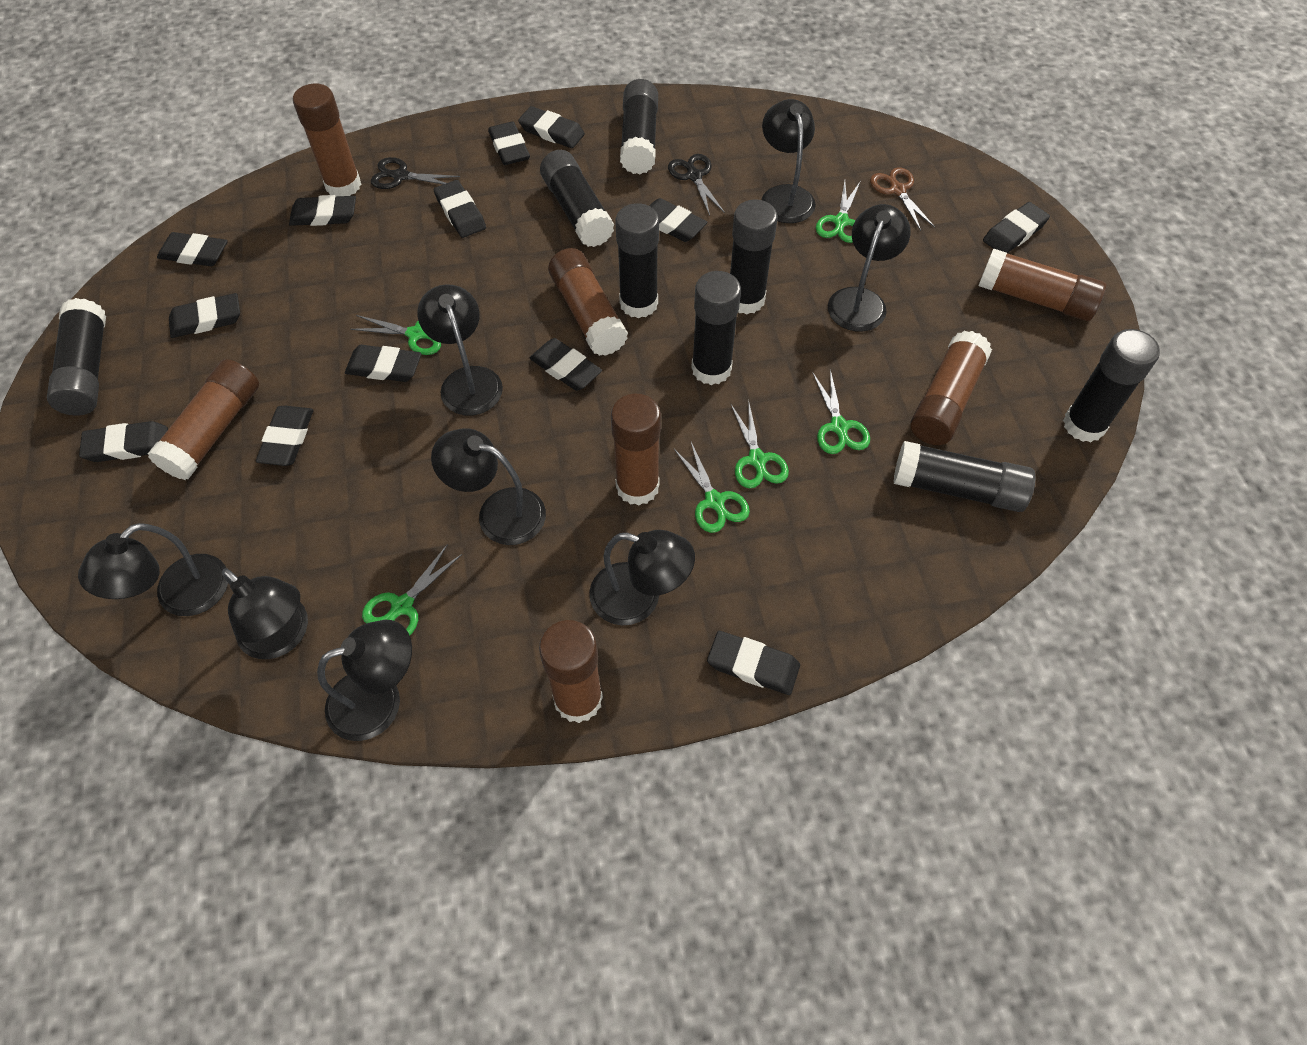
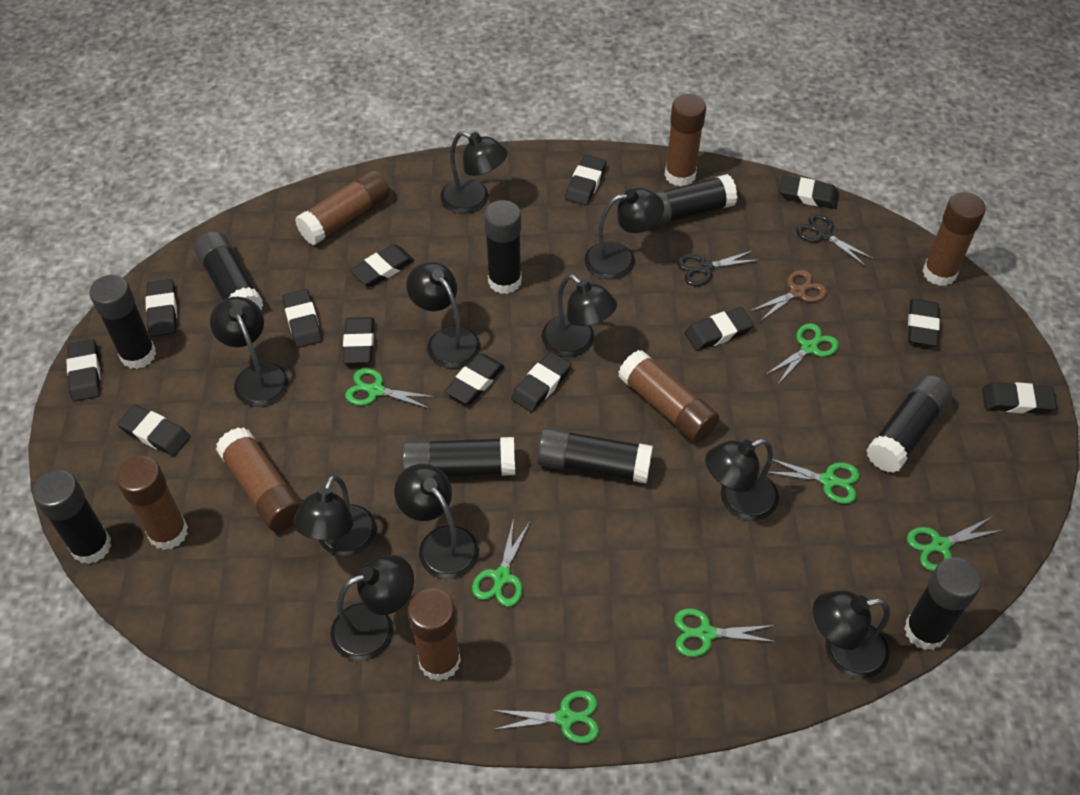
black glue stick: [47,298,106,415] [540,150,614,247] [615,203,659,318] [620,79,658,174] [691,271,741,385] [730,199,778,314] [893,441,1036,512] [1063,329,1160,442] = 8 -> [32,470,112,564] [89,275,156,369] [194,231,263,310] [401,437,515,477] [484,200,522,294] [537,427,653,483] [652,174,738,228] [866,375,952,473] [904,557,982,650] = 9
black lamp: [78,523,228,616] [222,568,308,659] [317,620,412,741] [417,284,503,415] [431,428,546,545] [589,530,695,625] [762,99,816,223] [828,204,911,331] = 8 -> [210,297,289,407] [293,475,376,556] [331,555,414,661] [394,464,479,579] [406,262,480,368] [440,131,507,214] [542,274,617,357] [584,188,664,280] [705,439,779,521] [813,591,890,679] = 10
green scissors: [350,315,441,355] [362,544,462,636] [674,442,750,533] [731,400,789,488] [813,369,870,454] [816,181,861,243] = 6 -> [345,368,436,409] [472,518,530,607] [492,691,599,743] [674,608,777,657] [765,323,839,385] [768,459,860,504] [907,516,1002,571] = 7

